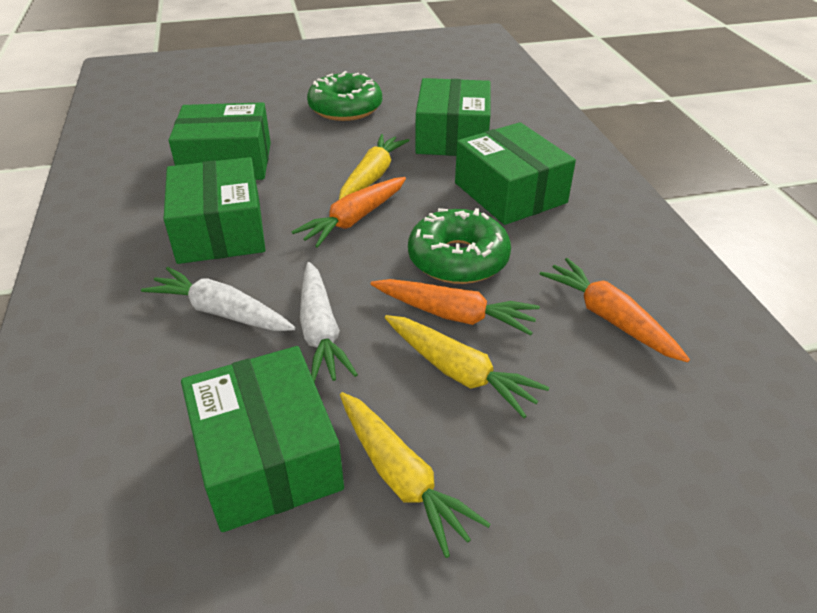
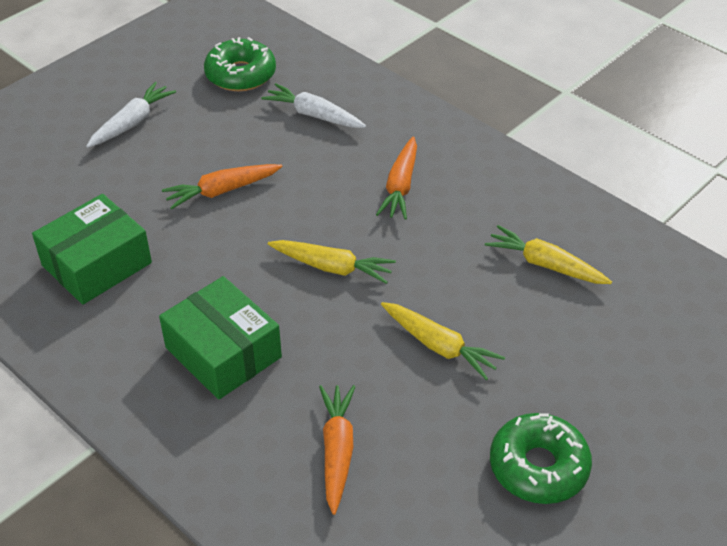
green box: [164,157,265,264] [169,102,271,180] [181,346,344,532] [415,78,491,156] [455,122,576,225] = 5 -> [32,194,152,305] [159,276,282,400] = 2

